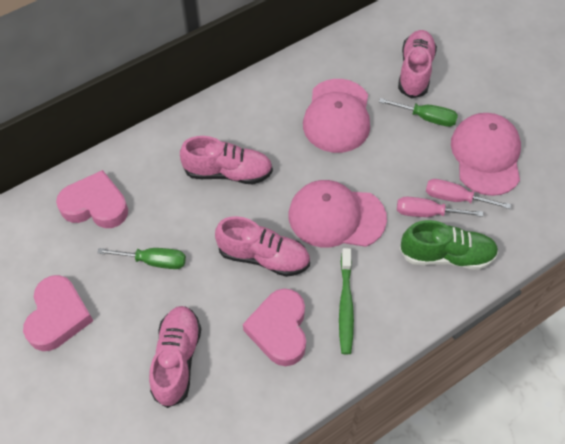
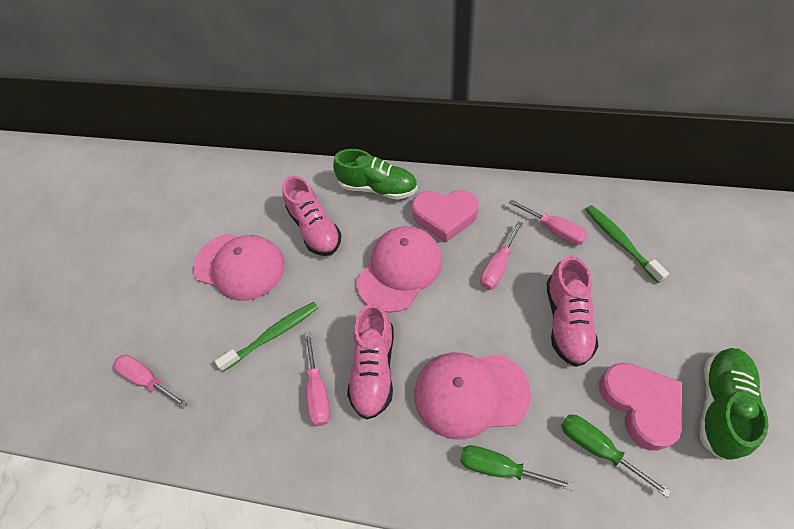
green shoe: [400,220,498,270] = 1 -> [333,149,418,200] [699,348,768,460] = 2
green toothbrush: [339,248,354,354] = 1 -> [215,302,318,372] [585,205,669,283] = 2
pink heart: [23,275,93,351] [56,170,128,228] [243,288,306,366] = 3 -> [412,190,479,243] [599,362,682,451] = 2
pink screwdriver: [397,197,483,217] [426,179,511,209] = 2 -> [114,354,188,409] [305,332,330,426] [480,221,523,290] [509,199,588,245] = 4
pink shoe: [149,306,201,408] [180,136,273,184] [215,216,310,277] [398,30,437,99] = 4 -> [282,176,341,256] [347,303,394,420] [546,256,599,367] = 3

